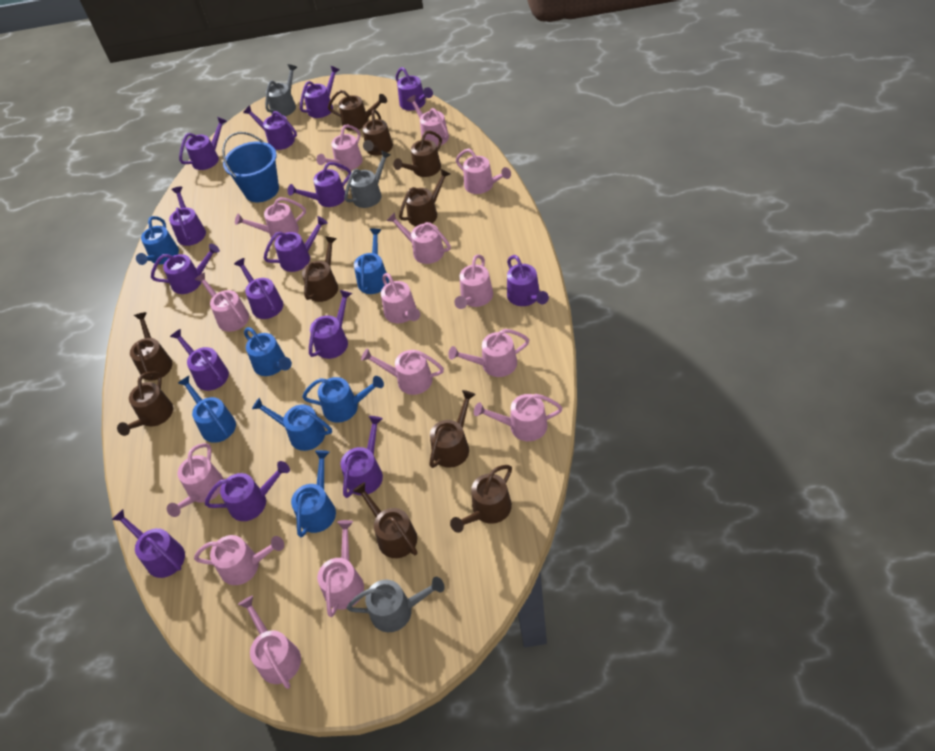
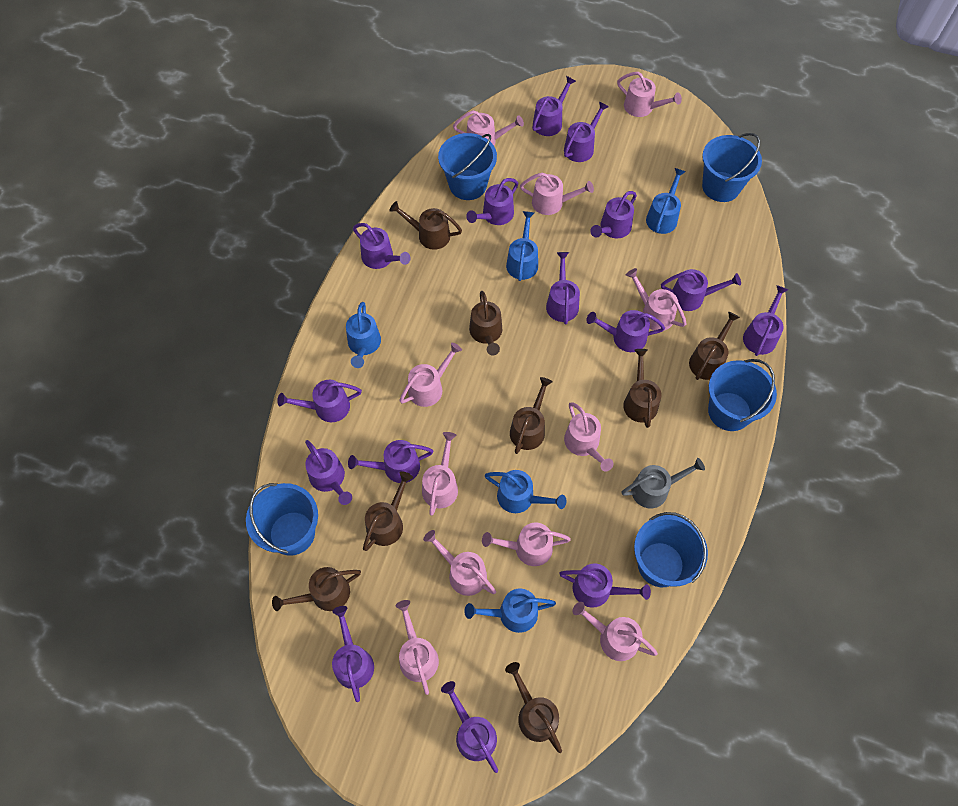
blue bucket: [222,132,279,202] = 1 -> [246,483,318,556] [438,133,497,200] [634,512,708,587] [702,133,762,202] [708,359,777,431] = 5
blue watering can: [136,216,179,265] [178,376,236,443] [244,327,292,376] [252,397,332,451] [291,450,336,538] [302,376,384,423] [354,229,389,294] = 7 -> [346,302,381,368] [464,589,556,633] [485,470,566,513] [506,211,538,281] [646,168,686,234] = 5
brown watering can: [117,372,173,436] [130,312,172,380] [302,236,338,302] [328,90,387,131] [353,482,417,558] [363,109,393,156] [393,131,442,177] [399,169,450,226] [429,390,476,468] [450,465,512,533] = 10 -> [272,567,361,611] [363,472,413,551] [389,201,462,250] [469,291,502,355] [505,662,562,753] [510,377,552,454] [623,349,661,428] [689,311,740,380] = 8
grey watering can: [265,64,297,116] [344,150,391,208] [347,577,445,632] = 3 -> [622,458,705,508] = 1
pink watering can: [167,443,224,517] [194,272,249,332] [194,535,284,585] [235,197,306,240] [238,596,301,689] [316,125,363,171] [317,520,364,617] [361,348,444,395] [381,273,420,323] [387,212,451,264] [407,95,449,147] [448,329,529,377] [454,255,493,309] [456,149,511,194] [474,394,563,441] = 15 -> [396,600,439,695] [399,343,462,407] [422,432,458,516] [423,530,496,596] [453,110,524,146] [482,523,571,566] [520,173,594,215] [564,402,613,471] [573,602,658,661] [617,72,682,117] [626,268,687,331] = 11

